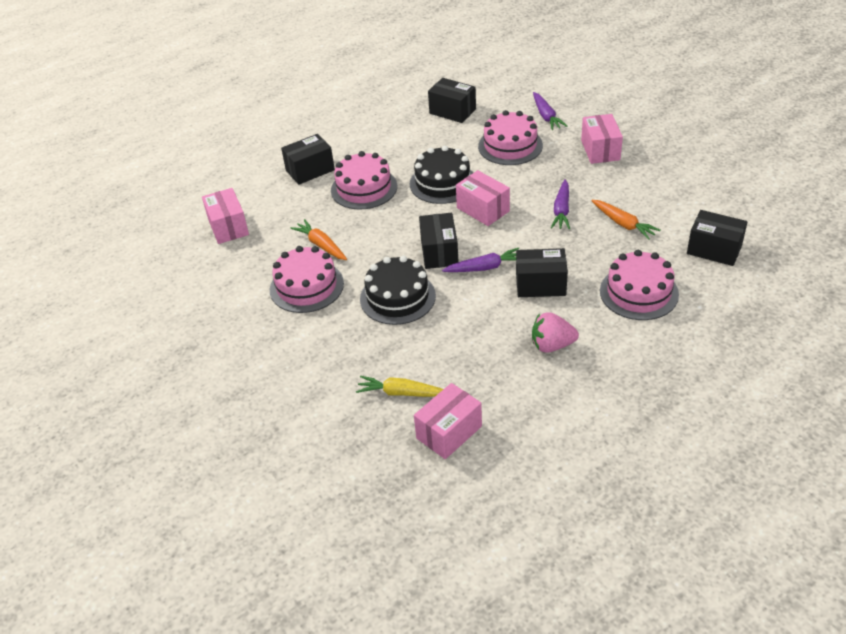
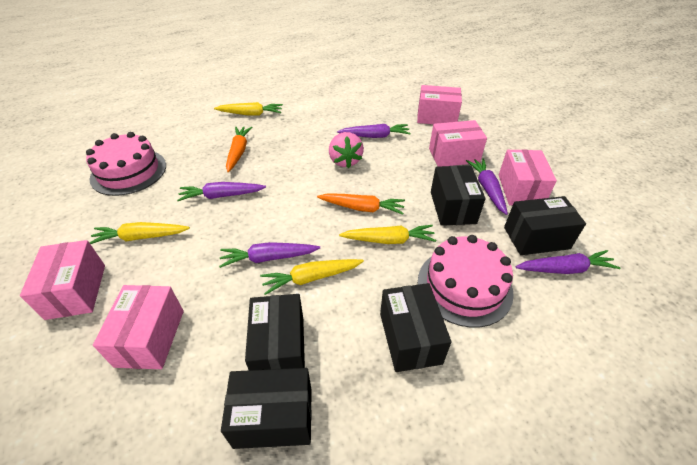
black cake: [360,256,436,325] [410,145,473,204] = 2 -> none = 0
pink box: [202,188,249,244] [414,383,482,459] [456,170,510,226] [581,114,623,164] = 4 -> [20,240,105,320] [93,285,184,369] [417,85,462,124] [429,120,487,167] [499,150,557,206] = 5
pink cake: [270,246,344,313] [331,151,397,210] [478,110,543,165] [600,250,679,320] = 4 -> [86,132,166,196] [418,235,514,328] = 2
purple carrot: [442,248,519,272] [533,92,567,130] [551,179,570,229] = 3 -> [177,182,266,201] [219,242,320,268] [337,124,411,138] [466,158,508,215] [516,250,620,274] = 5
yellow carrot: [356,376,443,397] = 1 -> [89,222,190,244] [214,102,283,116] [260,259,364,295] [339,225,436,244] = 4

